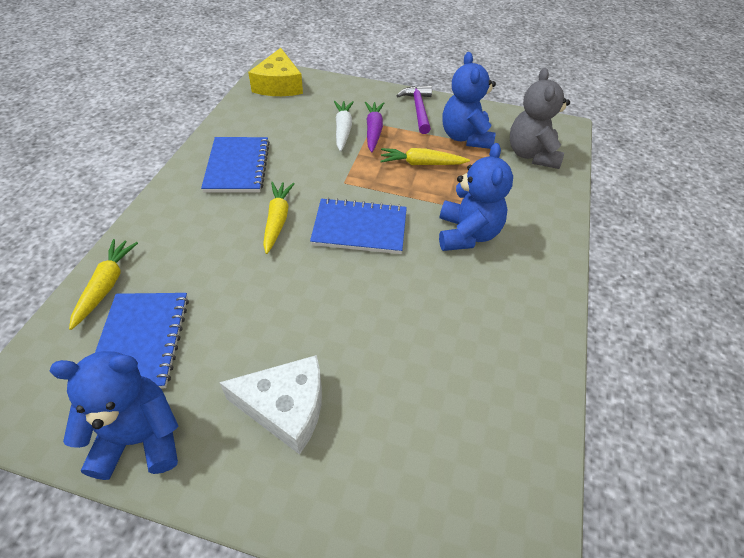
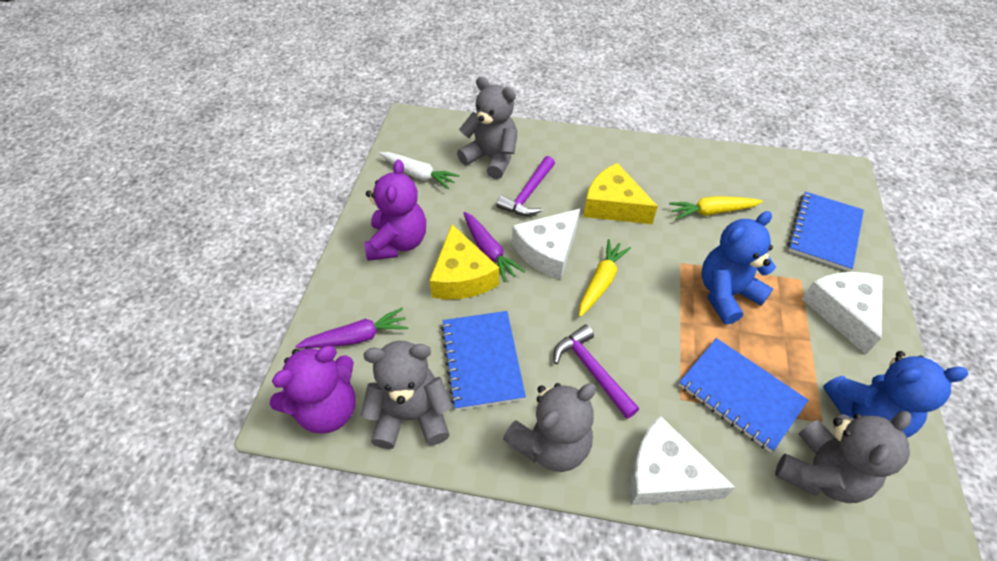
blue teddy bear: [49,351,179,480] [439,143,513,251] [443,52,496,149] = 3 -> [701,211,776,325] [823,351,968,438] = 2
grey teddy bear: [510,68,570,169] = 1 -> [361,341,453,449] [457,77,517,179] [503,383,597,472] [775,411,911,503] = 4
purple carrot: [365,102,384,153] = 1 -> [295,308,408,348] [463,212,525,282] = 2
purple hammer: [396,85,432,134] = 1 -> [496,156,555,216] [554,325,639,419] = 2
purple teddy bear: none = 0 -> [270,346,356,434] [364,159,426,261] = 2
white cheese: [219,355,322,455] = 1 -> [512,209,580,279] [629,416,735,505] [802,272,883,354] = 3
yellow carrot: [69,239,138,330] [263,182,295,254] [380,148,470,165] = 3 -> [579,239,631,317] [669,196,763,220] = 2
yellow cheese: [248,48,303,96] = 1 -> [429,224,499,300] [583,163,658,224] = 2

